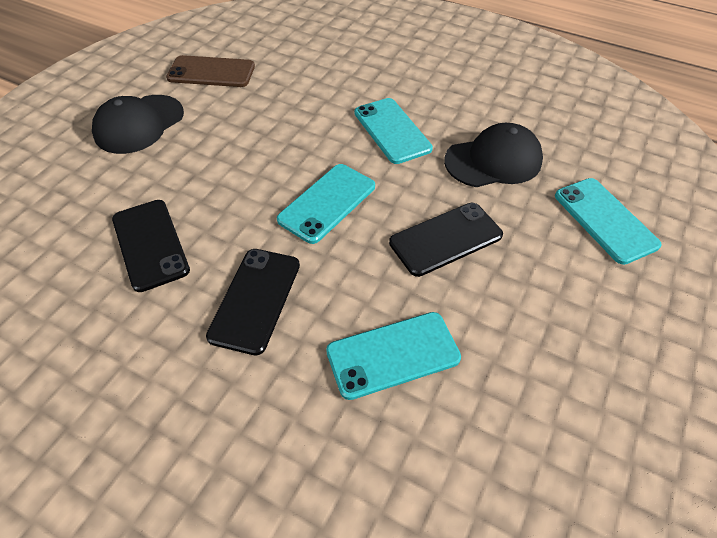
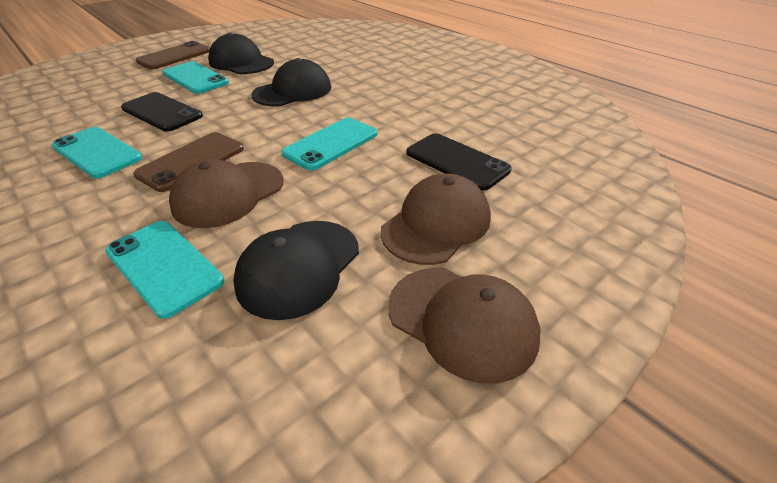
black cap: [92,95,184,154] [444,123,543,187] = 2 -> [208,32,274,74] [233,221,359,320] [251,58,331,106] = 3
black phone: [112,200,190,292] [206,249,300,355] [389,203,503,277] = 3 -> [121,92,203,132] [406,133,512,191] = 2
brown cap: none = 0 -> [169,159,283,228] [381,173,491,265] [388,268,540,383] = 3
brown phone: [166,55,255,87] = 1 -> [133,132,244,192] [136,41,210,70] = 2

